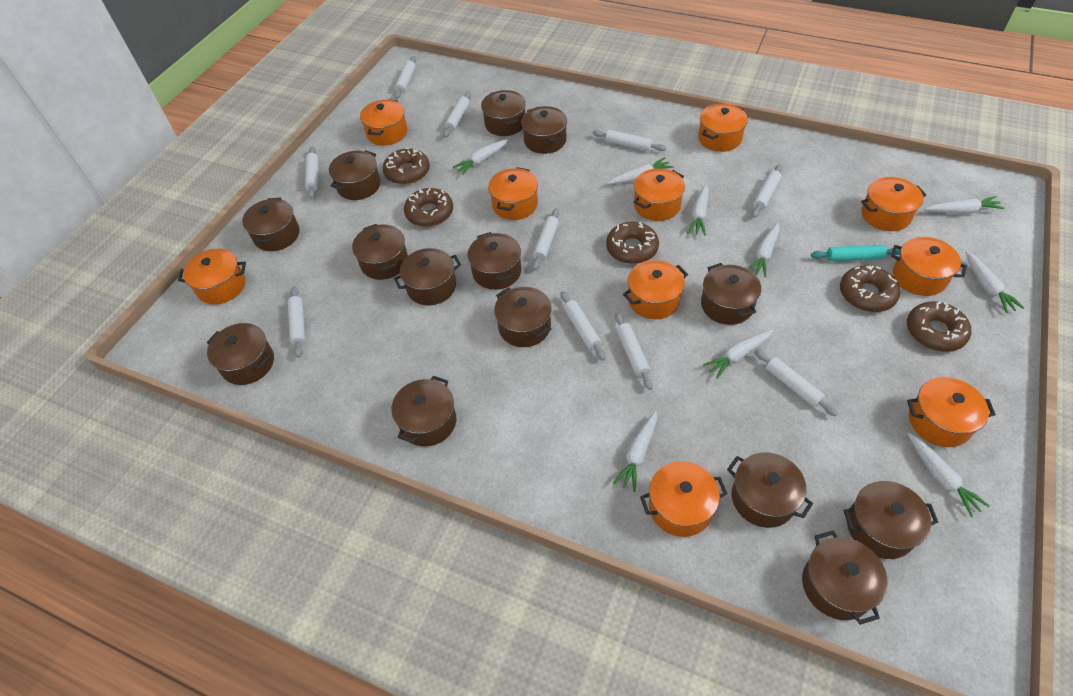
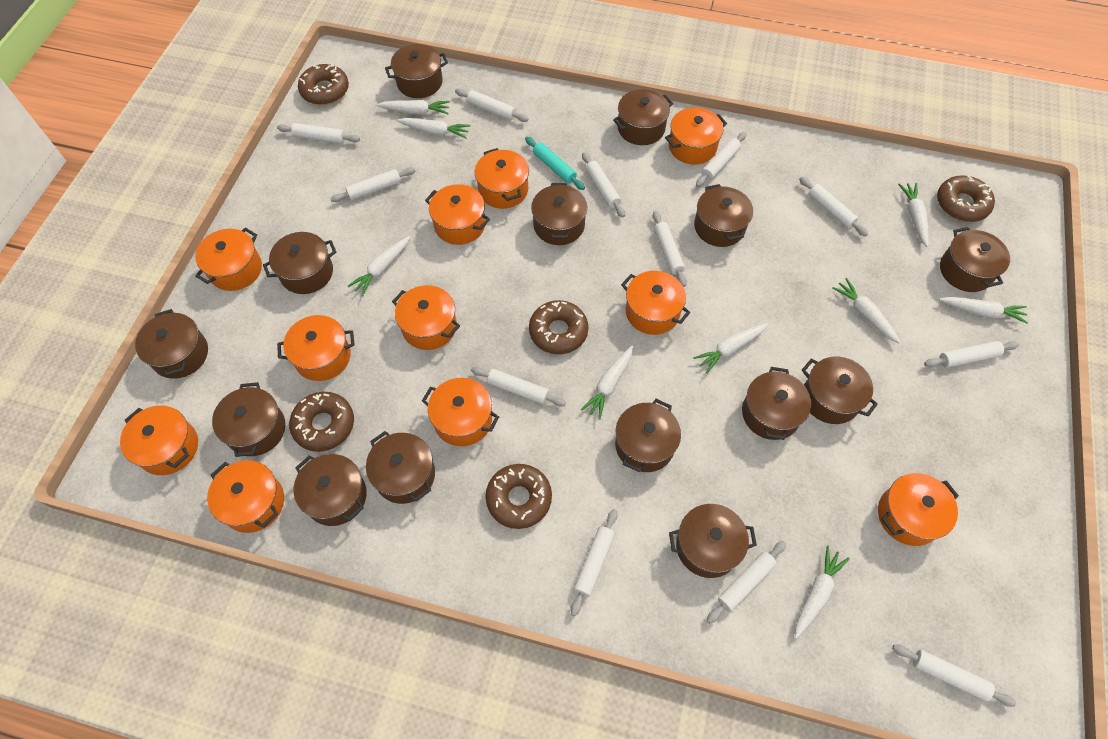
orange pot: [178,249,246,305] [360,99,407,146] [488,167,538,220] [623,260,688,319] [634,168,685,221] [640,461,728,537] [698,103,748,152] [861,177,927,231] [891,237,967,296] [907,377,996,447] = 10 -> [120,406,198,475] [195,228,262,291] [207,460,284,533] [277,315,355,381] [392,285,460,350] [422,378,499,446] [425,184,490,245] [475,148,529,209] [621,271,691,335] [665,108,727,165] [878,473,959,546] = 11
white rolling pin: [288,286,305,358] [305,146,318,199] [394,56,416,99] [443,91,471,138] [532,208,559,270] [561,291,605,361] [593,130,666,151] [615,312,653,390] [752,164,782,218] [754,349,838,417] = 10 -> [277,123,360,144] [330,167,415,202] [455,89,528,122] [471,367,566,406] [571,509,618,616] [582,152,625,218] [653,211,687,287] [696,132,746,187] [707,541,786,623] [799,177,868,236] [892,645,1016,707] [924,341,1019,368] = 12

